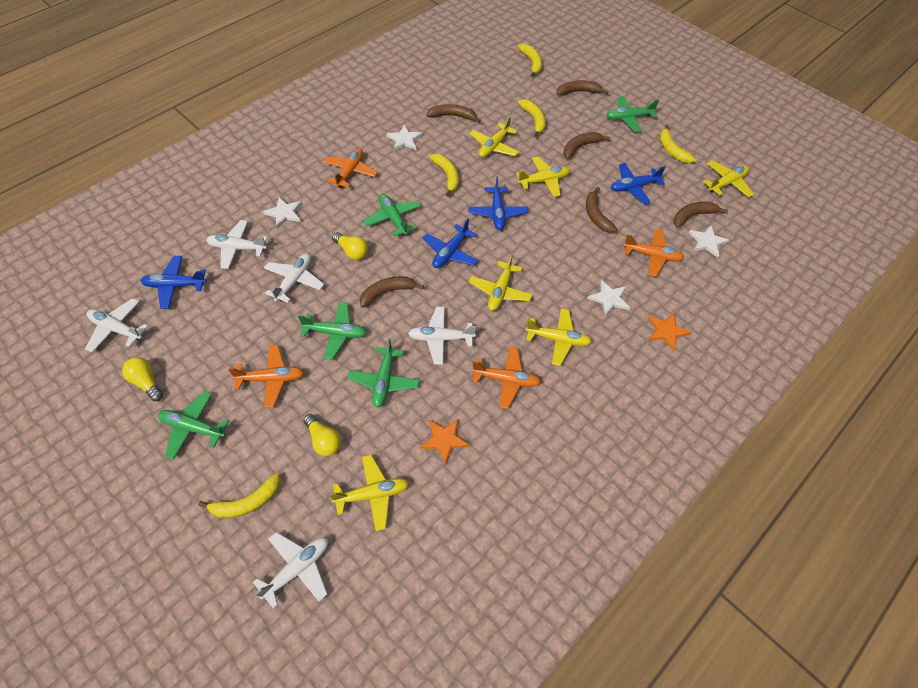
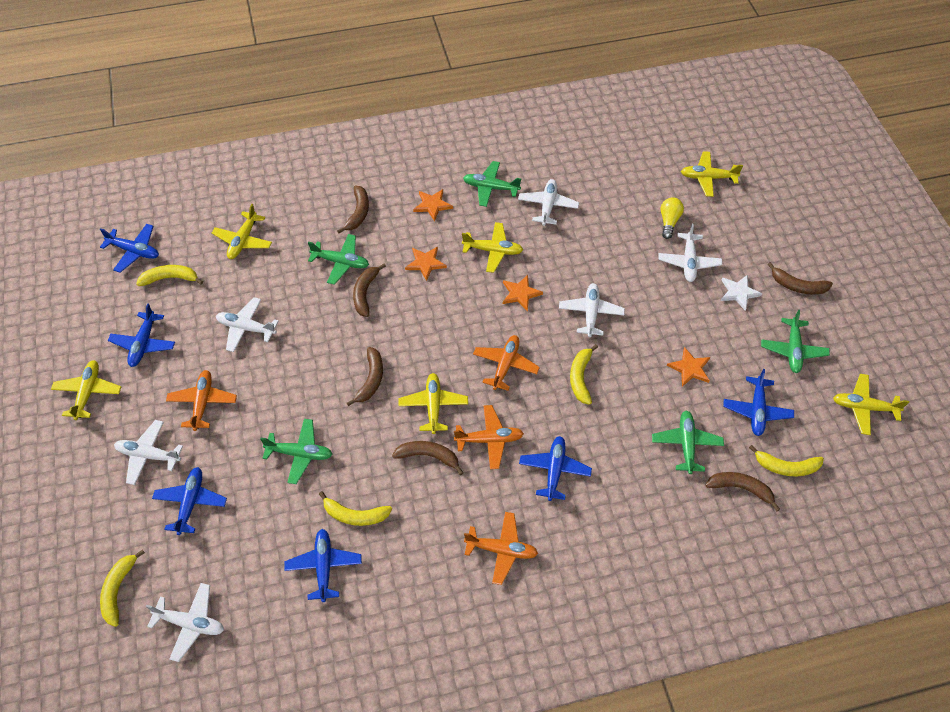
blue plane: [140,256,207,309] [422,219,478,268] [468,177,528,230] [611,163,666,204] = 4 -> [100,224,159,273] [108,303,175,367] [152,467,227,535] [284,529,362,602] [519,436,592,501] [723,369,794,436] = 6
orange star: [420,419,470,464] [648,313,691,351] = 2 -> [405,247,447,281] [413,189,453,221] [503,275,543,311] [667,347,710,387] = 4
white plane: [85,298,148,353] [206,220,268,269] [253,532,328,609] [264,254,324,303] [408,307,476,365] = 5 -> [114,420,183,485] [146,583,224,662] [216,297,278,352] [518,179,579,226] [559,283,625,337] [658,224,722,282] = 6
white star: [263,197,302,228] [387,125,423,151] [587,280,630,316] [688,225,729,258] = 4 -> [721,275,762,311] = 1
yellow light bulb: [122,357,163,401] [303,414,341,456] [332,232,368,260] = 3 -> [661,197,684,239] = 1

